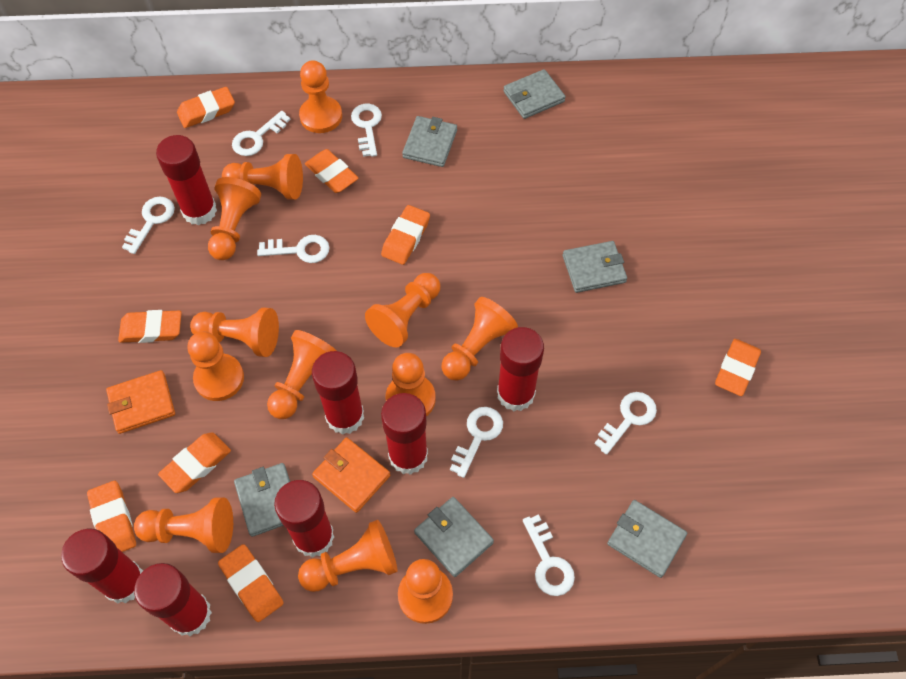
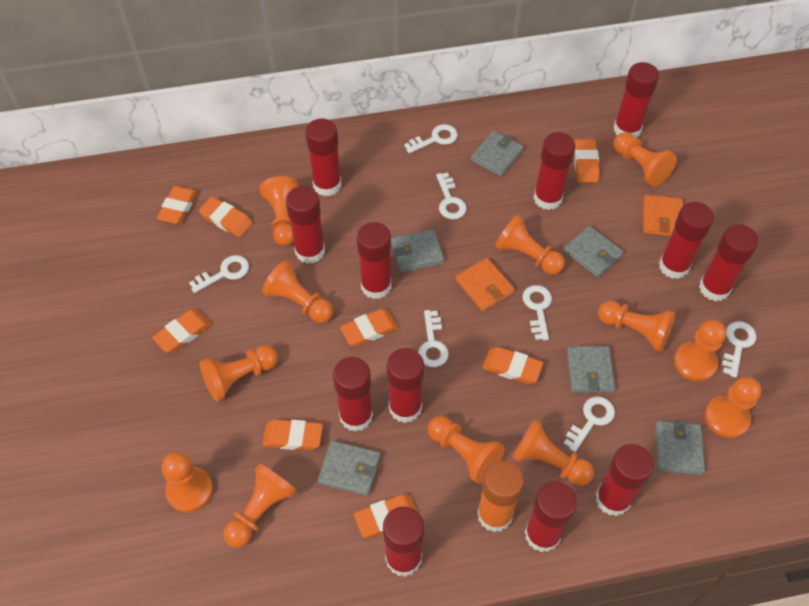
orange glue stick: none = 0 -> [477,461,524,532] = 1
red glue stick: [61,528,143,604] [134,563,212,636] [156,135,217,225] [274,480,334,558] [312,351,364,435] [381,393,428,475] [497,327,544,411] = 7 -> [286,186,325,264] [305,119,341,196] [333,357,373,432] [357,222,391,299] [383,507,424,577] [387,348,424,423] [525,481,577,552] [533,132,575,210] [595,444,654,516] [614,62,659,138] [659,202,714,279] [699,224,759,302] = 12

